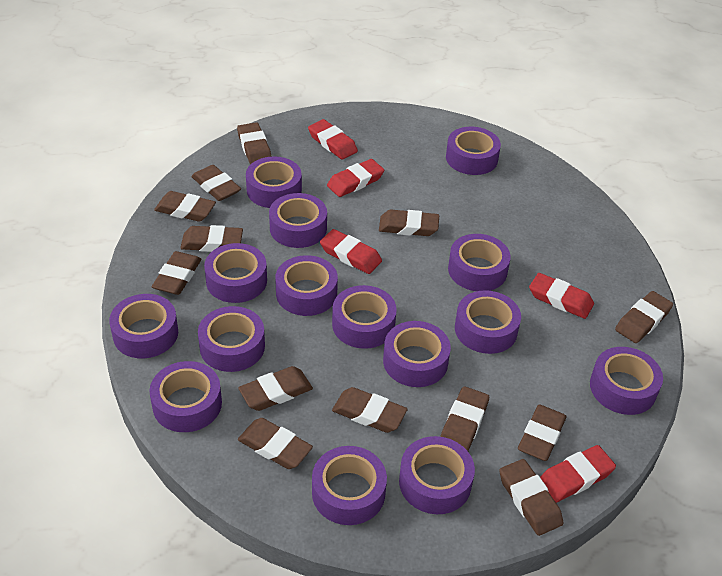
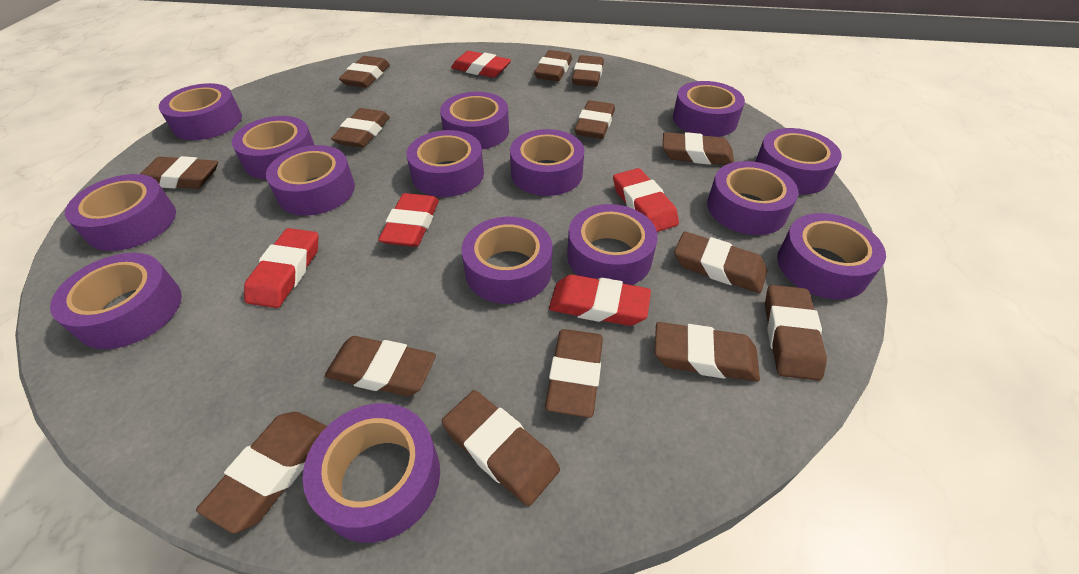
brown eraser: [152,251,201,295] [154,191,216,222] [180,225,243,252] [191,165,241,201] [237,122,272,164] [238,366,313,411] [238,418,313,469] [332,387,407,433] [379,209,439,236] [440,386,489,451] [499,459,563,536] [518,405,567,461] [615,291,673,343] = 13 -> [140,156,218,189] [196,412,327,534] [325,336,436,396] [331,108,390,148] [339,56,390,88] [442,390,560,506] [534,50,572,81] [545,329,603,418] [572,55,604,87] [575,100,615,139] [655,322,760,382] [663,132,734,165] [674,232,768,293] [765,285,827,381] = 14

